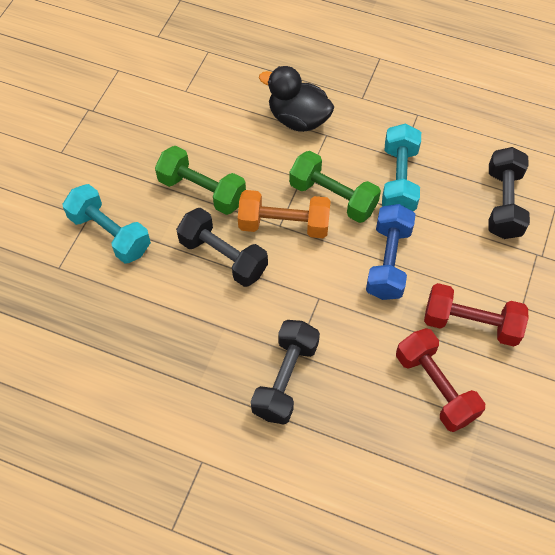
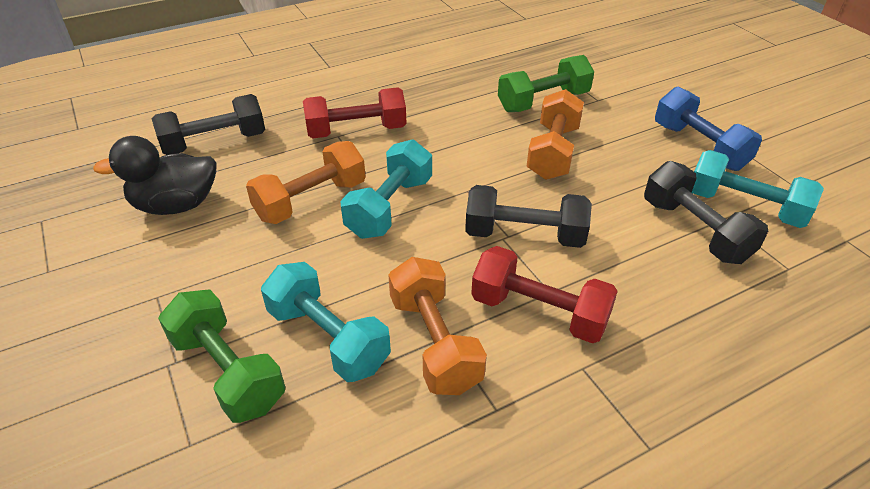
orange dumbbell: [238,190,331,238] = 1 -> [246,141,366,224] [389,257,487,395] [526,89,584,180] = 3
turquoise dumbbell: [63,184,151,264] [382,124,421,211] = 2 -> [261,262,391,382] [340,139,432,239] [692,150,824,228] = 3

